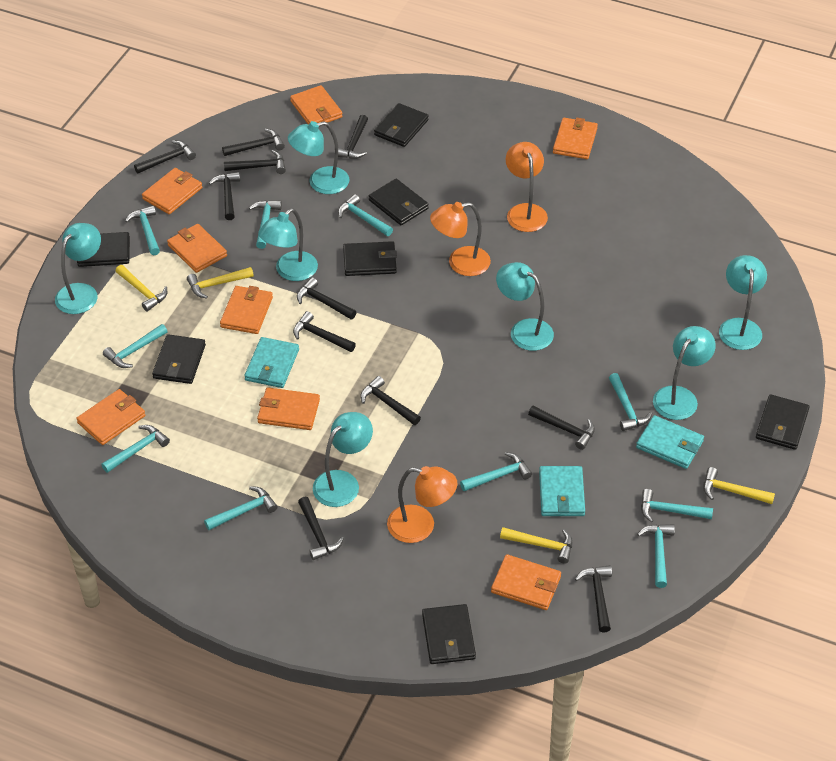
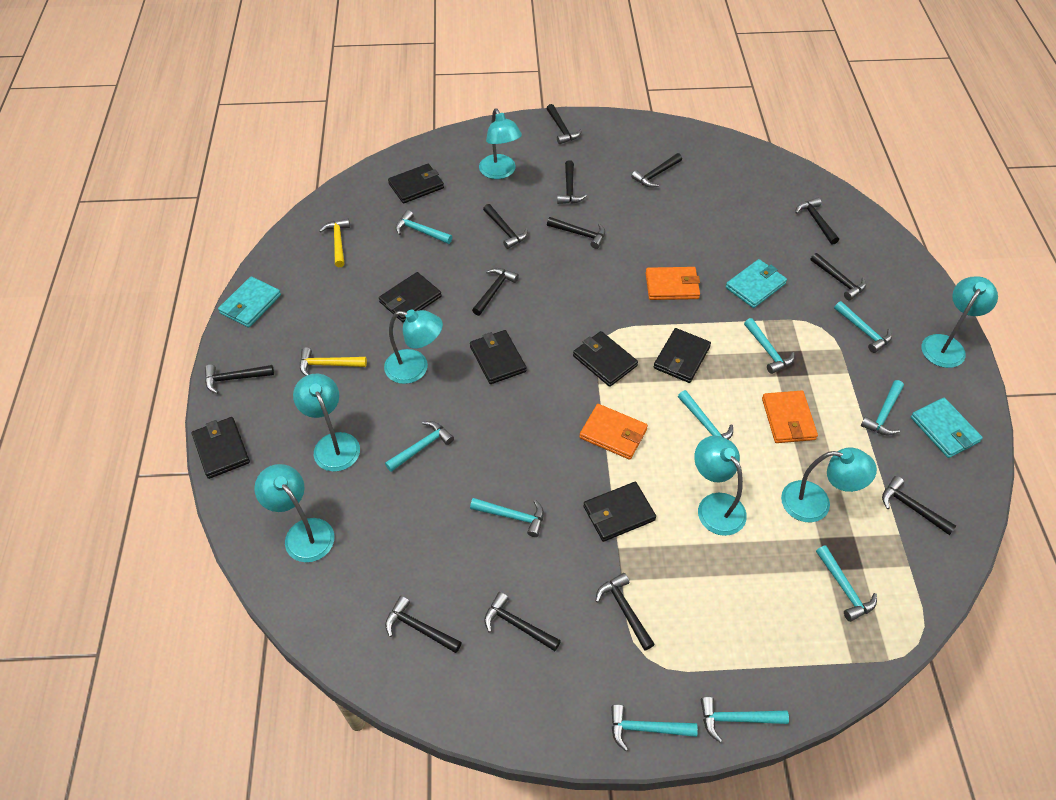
black hammer: [134,140,196,173] [209,172,240,220] [222,128,285,156] [224,150,286,174] [293,311,356,352] [297,277,357,320] [298,497,344,560] [338,115,368,159] [360,376,421,425] [528,406,595,450] [575,565,612,633] = 11 -> [205,364,274,394] [385,596,462,653] [472,268,519,316] [483,204,528,249] [484,592,561,651] [546,104,582,144] [547,217,605,249] [557,160,587,204] [596,573,655,651] [631,153,682,188] [795,198,839,245] [810,253,866,300] [882,476,956,535] = 13
orange lamp: [387,466,457,543] [430,202,491,276] [506,142,548,232] = 3 -> none = 0
orange wallet: [76,389,145,445] [142,168,202,214] [167,224,227,273] [220,286,273,334] [257,388,320,430] [290,85,342,124] [491,554,561,610] [553,117,598,159] = 8 -> [579,404,648,460] [646,267,700,300] [762,390,818,443] = 3
yellow hammer: [116,265,167,311] [187,267,254,298] [500,527,573,564] [703,467,775,504] = 4 -> [300,347,367,376] [319,219,350,267] = 2

